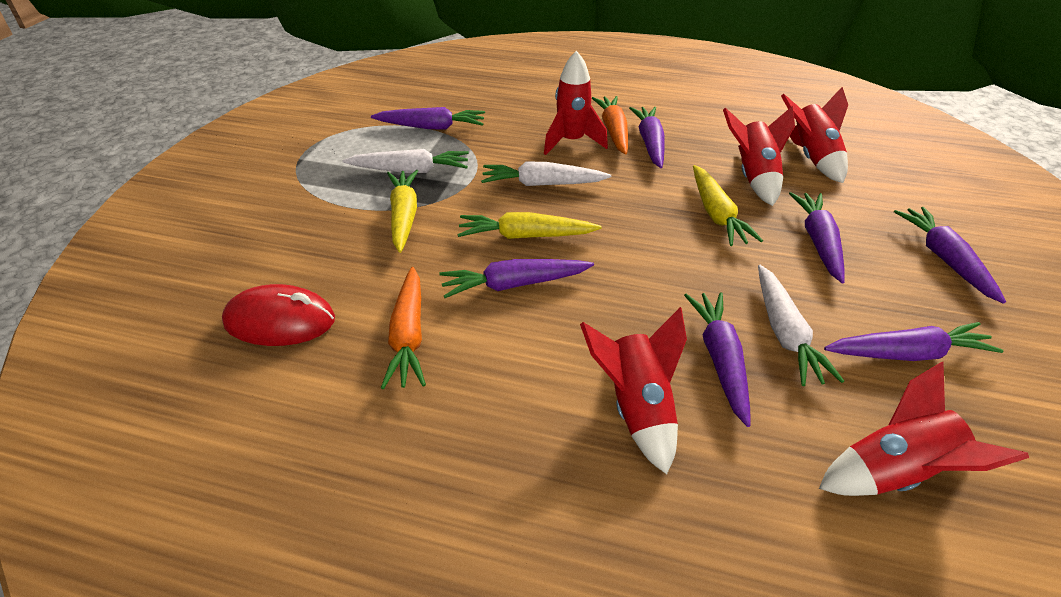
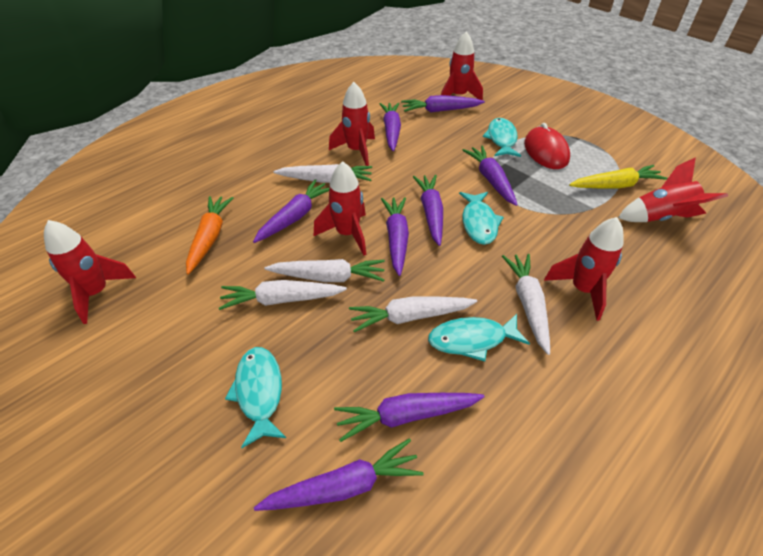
orange carrot: [381,267,426,389] [592,96,628,155] = 2 -> [186,196,233,275] = 1
purple carrot: [371,107,485,130] [439,259,594,298] [629,107,665,168] [684,292,751,427] [789,192,845,283] [824,322,1003,361] [894,207,1006,304] = 7 -> [253,179,329,243] [254,438,424,511] [334,393,484,442] [379,103,401,151] [381,197,409,276] [401,95,485,113] [413,175,443,246] [463,145,518,206] = 8
red rocket: [544,51,608,155] [580,307,687,474] [723,106,795,206] [781,87,848,183] [819,362,1029,496] = 5 -> [44,220,136,324] [314,161,366,255] [329,82,375,166] [441,31,483,100] [544,217,623,321] [618,157,728,222] = 6
turquoise fish: none = 0 -> [225,347,286,448] [428,314,530,362] [459,192,504,245] [483,118,521,157] = 4
white carrot: [342,149,469,173] [481,162,611,186] [758,265,844,386] = 3 -> [219,280,347,310] [265,259,385,282] [273,164,372,183] [349,296,477,332] [502,254,550,355] = 5
yellow carrot: [387,170,418,253] [457,212,602,239] [693,165,763,246] = 3 -> [569,165,667,188] = 1

